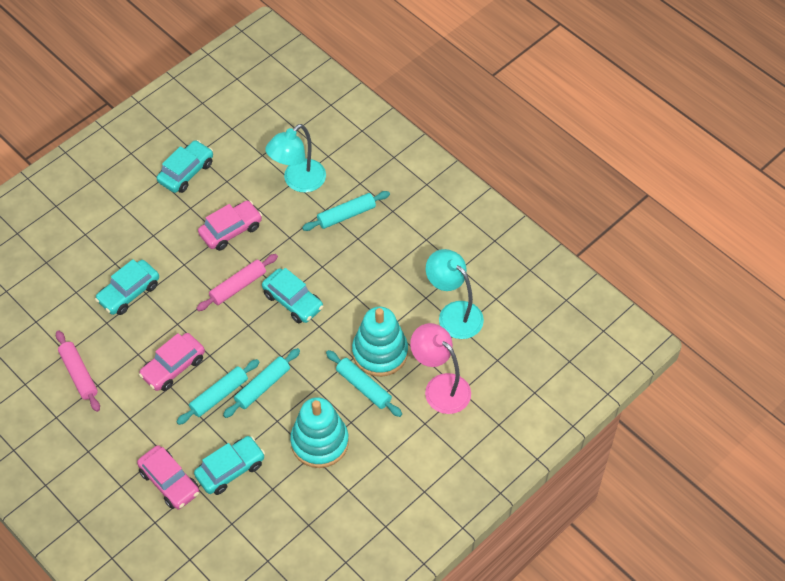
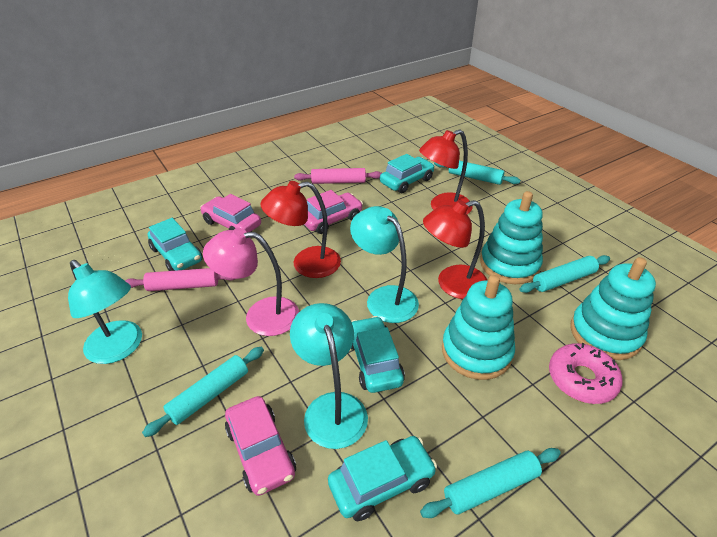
pink donut: none = 0 -> [549,343,623,404] = 1
red lamp: none = 0 -> [261,181,341,278] [419,130,472,214] [423,200,487,299] = 3
turquoise lamp: [265,124,326,192] [426,249,484,339] = 2 -> [68,260,142,364] [290,303,368,449] [350,206,419,323] = 3
turquoise stacking toy: [290,397,349,468] [352,307,408,377] = 2 -> [442,275,515,380] [480,191,543,284] [570,257,656,360] = 3

